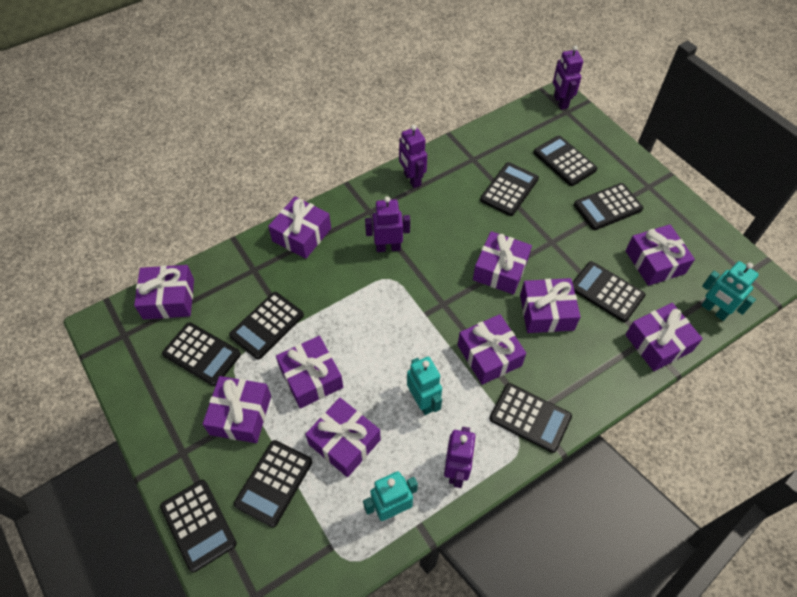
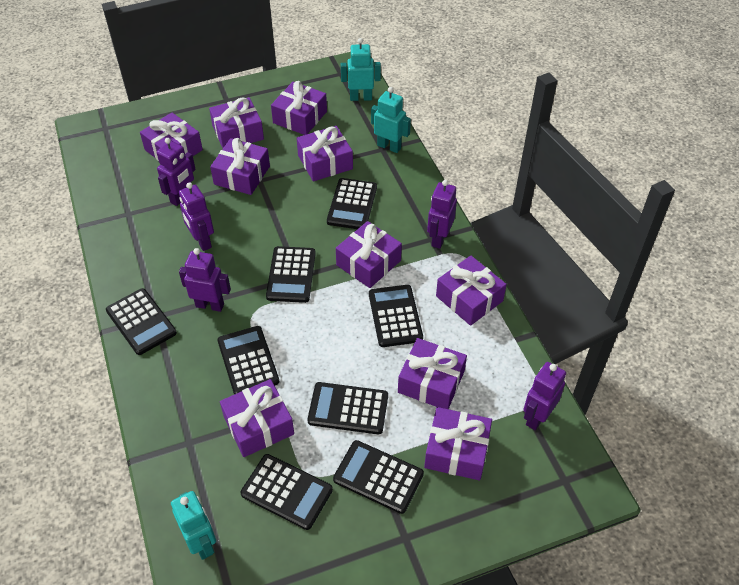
black calculator: [160,480,237,572] [162,322,241,386] [229,292,304,360] [234,440,312,527] [480,162,539,216] [489,383,572,453] [533,135,597,186] [572,261,645,322] [574,183,643,230] = 9 -> [106,288,177,355] [217,326,279,395] [240,454,333,530] [266,246,316,303] [307,382,388,434] [327,178,377,229] [333,440,424,514] [369,285,423,347] = 8
purple robot: [365,196,410,252] [399,125,427,188] [444,427,476,488] [553,45,583,110] = 4 -> [157,138,196,206] [179,182,214,251] [179,248,231,312] [427,180,457,249] [523,362,566,430] = 5

